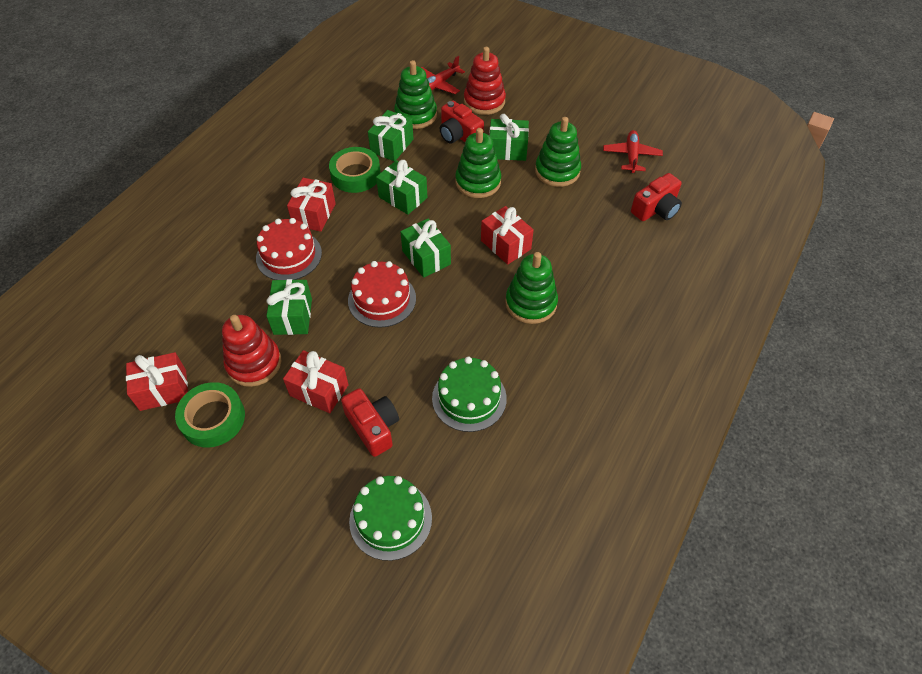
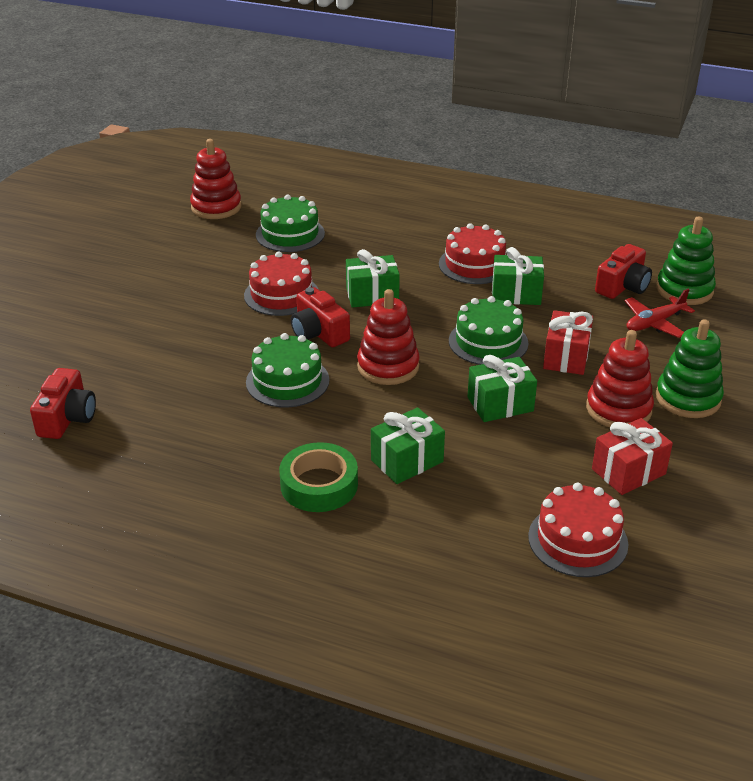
green cake: [349,476,432,561] [432,357,507,432] = 2 -> [246,333,329,408] [256,194,325,252] [449,296,528,365] = 3
green gift: [266,279,312,335] [368,110,414,161] [376,160,428,215] [401,218,451,278] [489,114,529,161] = 5 -> [346,249,400,308] [371,407,445,484] [467,355,537,422] [492,247,544,305] = 4
green stacking toy: [394,60,437,129] [455,128,501,198] [505,252,558,324] [535,117,581,187] = 4 -> [656,217,716,305] [656,319,724,418] = 2
green tape: [175,382,245,447] [329,147,381,193] = 2 -> [279,442,358,512] = 1
red cake: [256,218,322,280] [348,261,416,328] = 2 -> [244,251,319,316] [439,223,506,284] [528,483,628,577] = 3
red gift: [126,352,188,411] [283,350,349,413] [287,178,336,232] [481,206,534,265] = 4 -> [543,310,593,375] [592,418,673,495] = 2
red plane: [421,56,465,94] [603,130,663,173] = 2 -> [625,289,695,338] = 1
red stacking toy: [222,315,281,387] [464,47,506,115] = 2 -> [190,139,241,219] [357,289,420,385] [586,330,654,427] = 3

